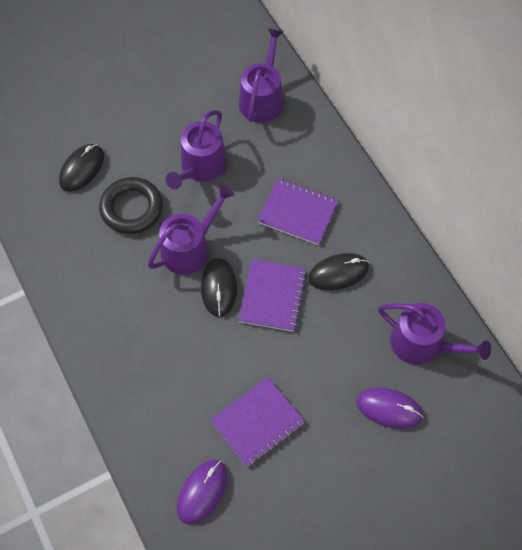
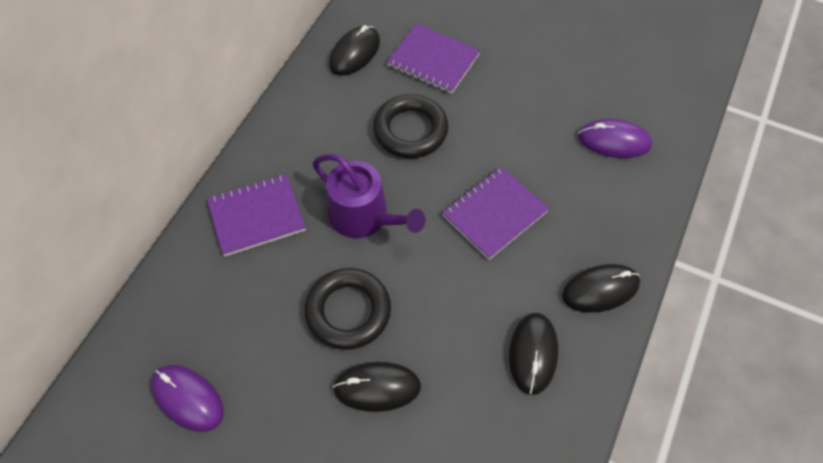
black mouse: [59,144,104,192] [201,258,237,317] [308,253,369,290] = 3 -> [329,25,380,76] [332,362,421,412] [509,313,558,395] [562,264,640,313] = 4
black ring: [99,177,163,234] = 1 -> [305,268,391,350] [373,94,448,158] = 2
purple watering can: [148,185,234,275] [166,110,227,189] [239,28,283,123] [378,303,491,365] = 4 -> [312,154,425,238] = 1

